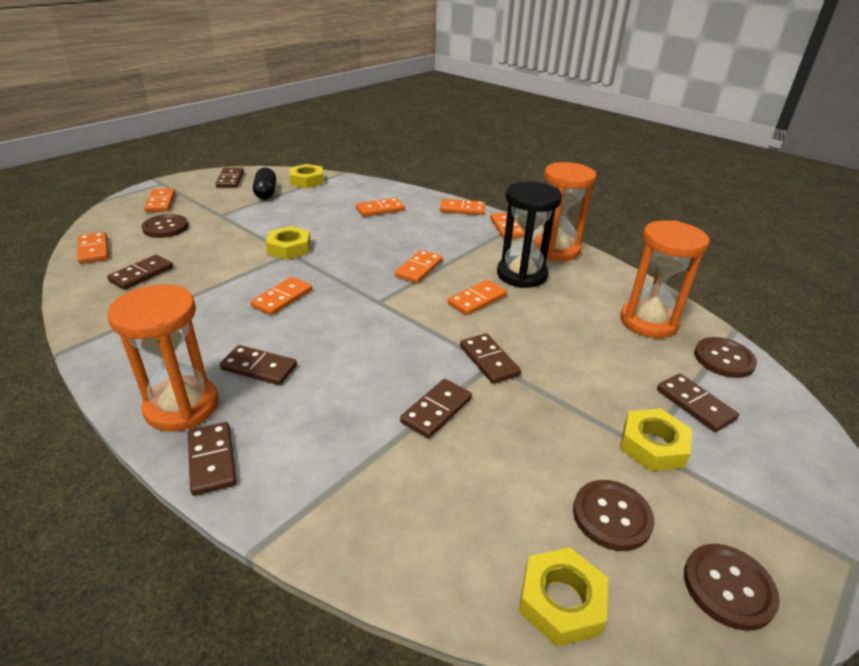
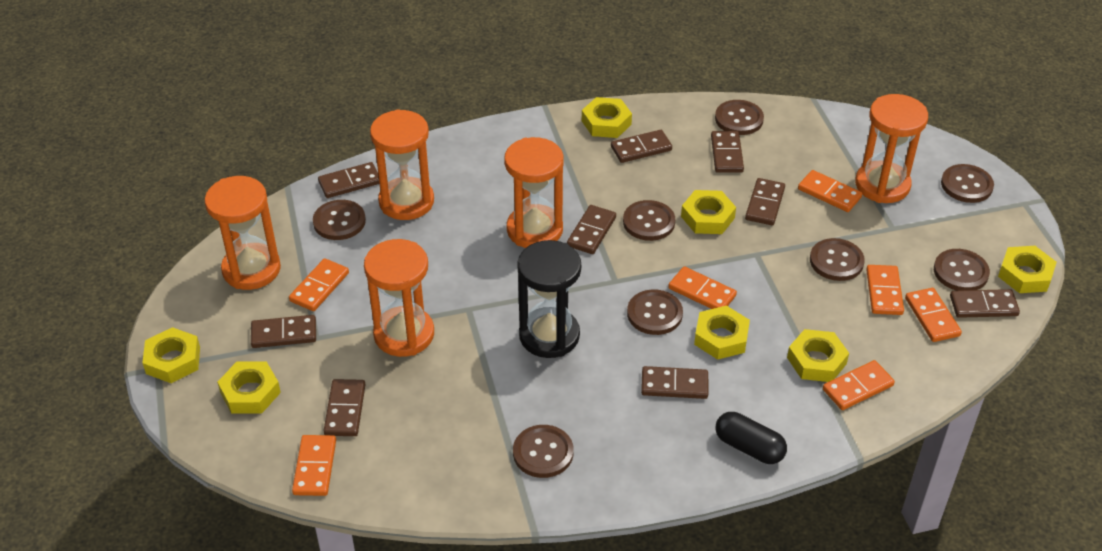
brown button: [141,214,188,238] [573,480,654,551] [684,544,780,631] [694,337,757,378] = 4 -> [313,200,366,240] [513,425,574,478] [623,200,675,241] [627,290,683,335] [715,100,764,135] [810,238,865,281] [934,249,990,291] [941,164,994,203] = 8
brown domino: [107,255,173,290] [188,422,237,496] [215,168,244,188] [220,345,297,385] [400,379,472,439] [460,333,521,384] [657,374,739,432] = 7 -> [251,315,316,348] [318,162,380,198] [324,379,365,436] [567,205,616,254] [611,130,672,163] [641,366,708,399] [711,131,744,172] [745,178,785,225] [950,289,1020,318] = 9
orange domino: [78,232,109,264] [144,188,175,212] [250,277,312,316] [356,198,405,217] [395,250,443,283] [440,199,485,215] [448,280,507,315] [490,213,524,239] = 8 -> [289,258,349,311] [292,435,336,496] [668,266,737,309] [798,170,862,212] [823,360,895,410] [866,265,904,315] [905,288,962,342] = 7
orange hourglass: [107,284,219,432] [534,162,596,261] [620,220,709,338] = 3 -> [205,176,281,290] [364,239,434,357] [370,109,434,220] [504,137,564,248] [855,94,928,203] = 5
yellow nut: [266,226,311,260] [289,164,324,188] [519,547,608,647] [620,409,692,471] = 4 -> [142,327,200,383] [217,361,281,414] [582,97,632,138] [681,190,736,234] [694,305,750,360] [787,329,849,382] [998,246,1057,293] = 7

